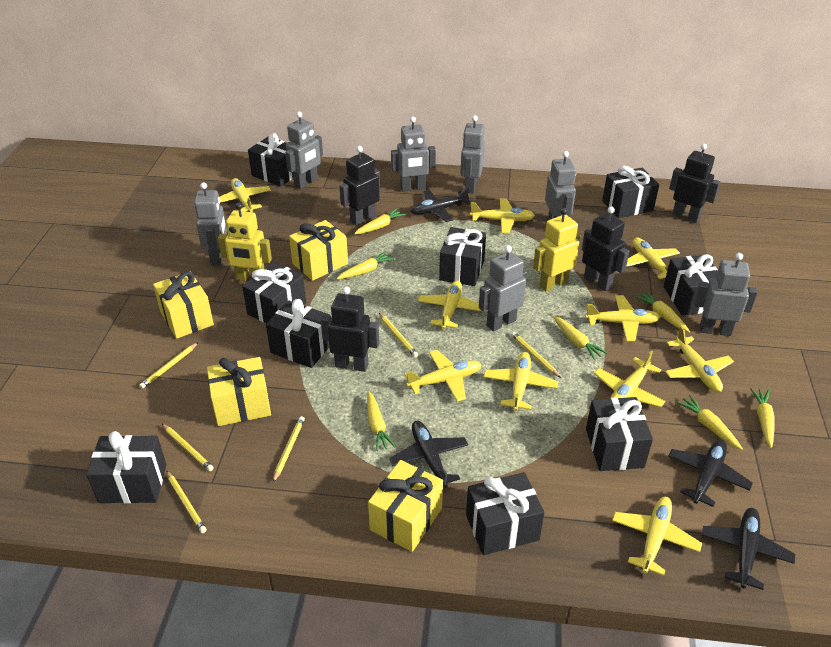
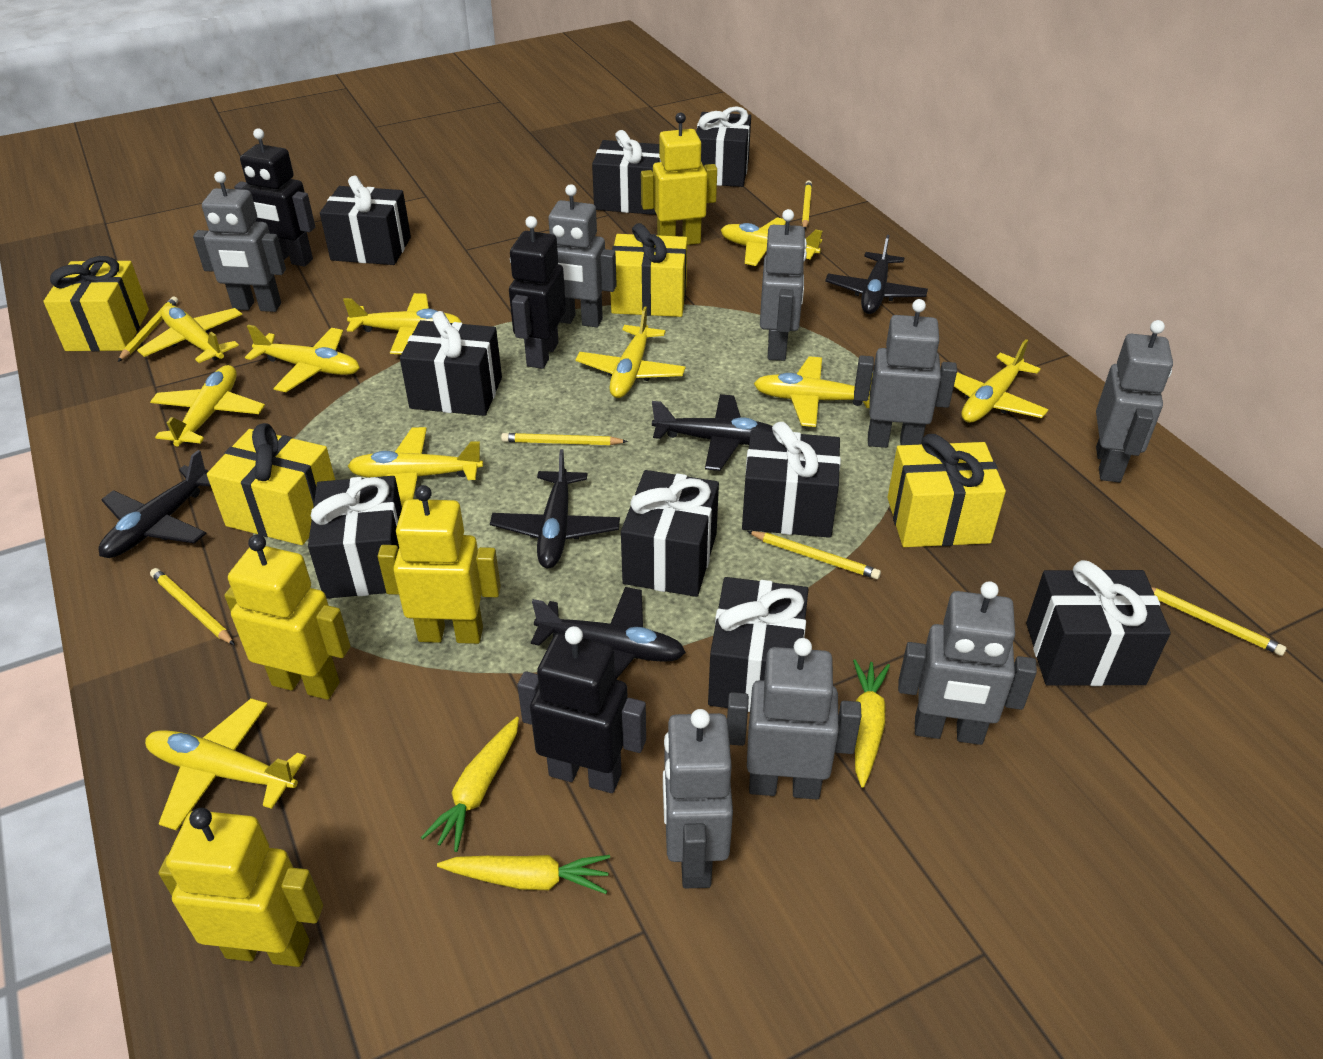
black plane: [389,421,468,488] [410,186,471,222] [669,440,753,507] [702,508,795,590] = 4 -> [99,450,211,558] [490,449,620,568] [531,587,686,679] [652,394,773,471] [825,235,928,314] = 5
black robot: [321,287,379,372] [339,146,380,226] [582,206,630,291] [669,144,721,223] = 4 -> [234,128,315,267] [509,216,566,369] [517,626,646,793] = 3
grey robot: [194,182,227,266] [285,112,323,189] [391,116,436,191] [460,115,485,194] [479,245,527,332] [545,151,576,220] [694,253,758,336] = 7 -> [193,172,286,312] [548,184,617,328] [663,709,733,888] [727,638,861,799] [760,209,807,361] [854,299,957,448] [898,581,1037,745] [1096,320,1173,482] = 8
yellow carrot: [337,251,395,279] [354,208,406,235] [367,391,396,451] [553,316,607,360] [635,291,690,333] [677,395,743,450] [750,388,775,448] = 7 -> [421,717,519,852] [437,855,610,894] [853,659,890,787] = 3
yellow robot: [218,203,272,281] [533,208,580,291] = 2 -> [159,808,323,967] [224,535,351,700] [378,485,501,644] [641,112,717,245] = 4

